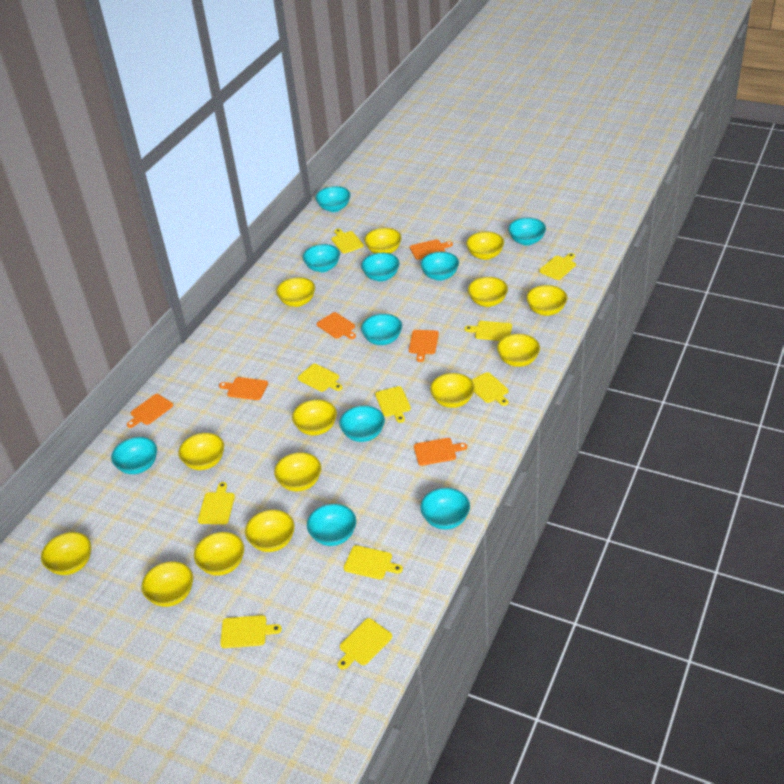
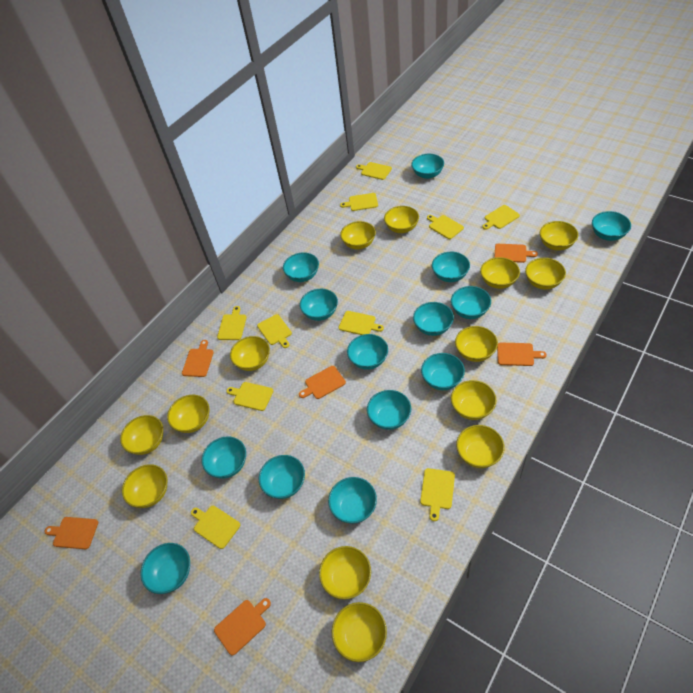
turquoise bowl: [111,437,157,474] [303,244,340,272] [307,504,356,546] [315,186,351,212] [339,405,385,442] [361,253,400,282] [361,314,402,345] [420,252,459,281] [420,488,470,530] [508,218,546,246] = 10 -> [140,543,190,594] [202,436,246,479] [259,455,305,499] [283,252,319,282] [300,289,338,321] [328,477,377,524] [347,334,388,370] [367,390,411,430] [411,154,444,179] [413,302,454,336] [421,353,465,390] [432,252,470,282] [451,286,491,319] [592,211,631,241] = 14

